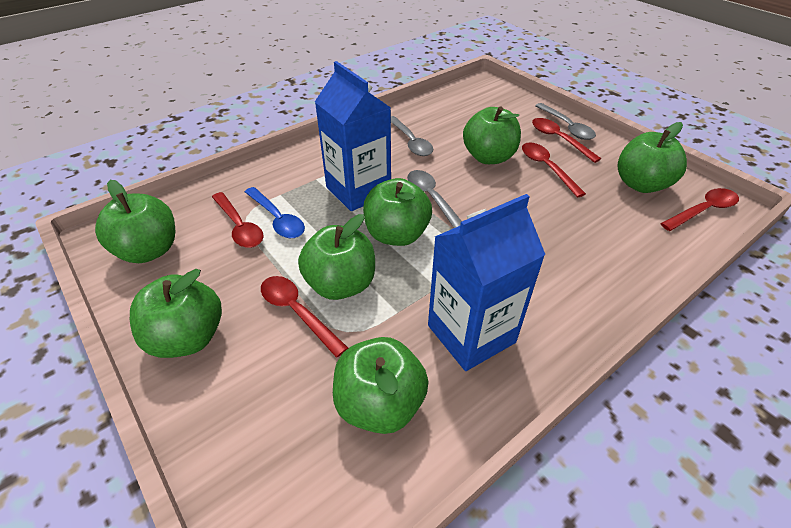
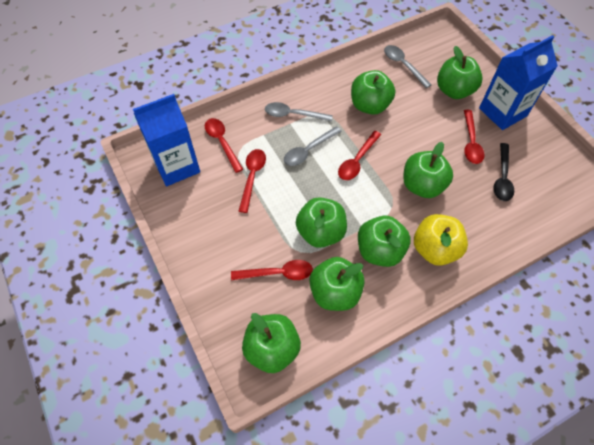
black spoon: none = 0 -> [493,143,514,201] = 1
blue spoon: [245,187,305,238] = 1 -> none = 0
yellow apple: none = 0 -> [414,214,468,266] = 1

